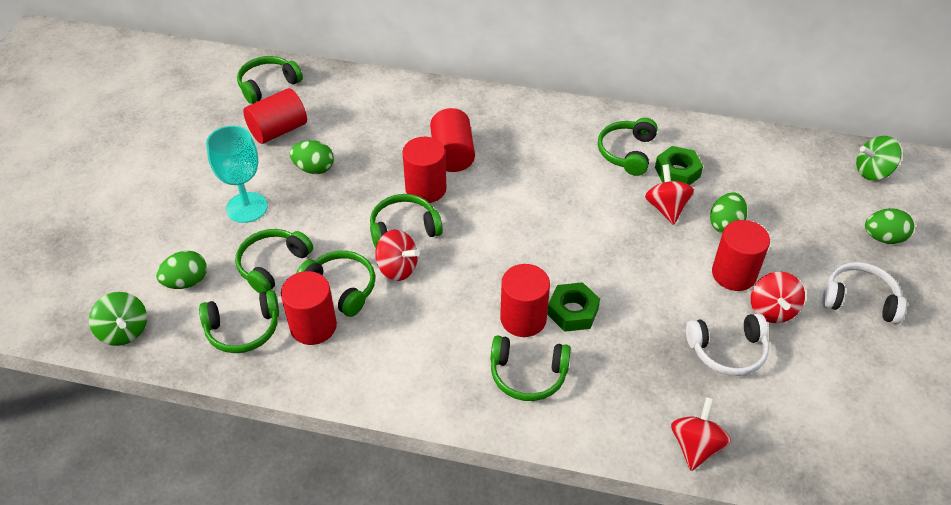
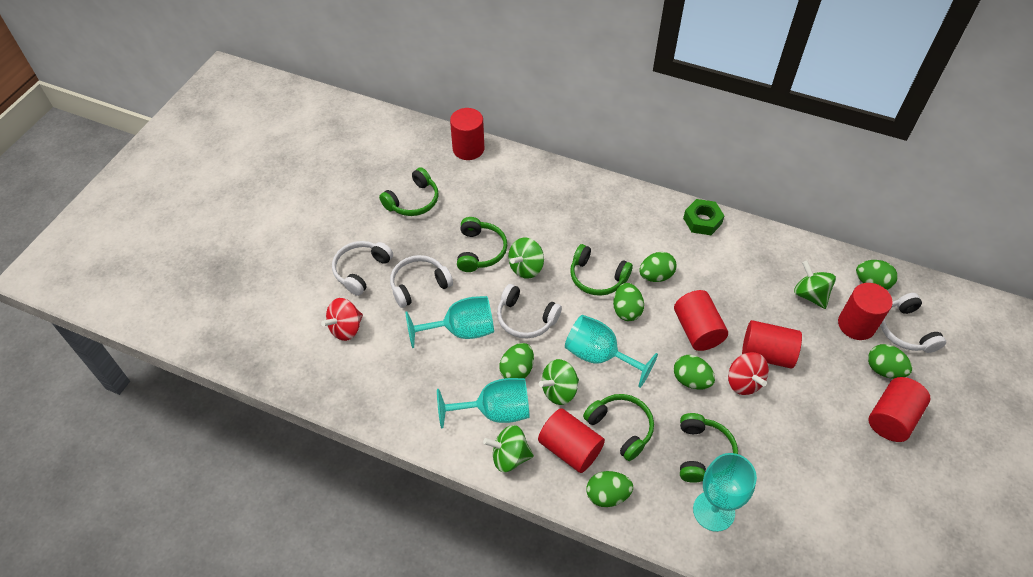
green egg: [156,251,207,289] [290,140,334,174] [710,192,748,234] [865,208,914,244] = 4 -> [500,343,534,378] [586,471,633,507] [613,283,644,321] [640,252,677,282] [674,355,715,390] [856,260,897,290] [868,344,912,379] = 7
green headphones: [199,290,279,353] [235,229,313,293] [237,56,303,104] [296,251,375,317] [370,194,443,248] [491,336,571,401] [598,118,658,176] = 7 -> [379,167,439,216] [457,217,507,272] [570,244,633,296] [583,394,654,461] [680,413,738,483] = 5
green nut: [547,282,600,332] [655,146,703,185] = 2 -> [683,199,724,235] = 1
green spinning top: [89,292,147,346] [856,136,901,180] = 2 -> [483,425,534,472] [508,238,544,279] [539,359,579,405] [794,261,836,309] = 4
red spinning top: [376,229,420,281] [645,164,694,225] [671,397,731,471] [751,272,805,323] = 4 -> [321,298,363,341] [728,352,769,395] = 2
turquoise goblet: [206,126,268,223] = 1 -> [405,296,494,348] [437,378,530,428] [565,315,658,388] [693,453,757,532] = 4
white headphones: [686,313,769,376] [822,262,906,324] = 2 -> [332,241,393,296] [390,255,453,308] [497,284,562,338] [880,293,946,353] = 4

